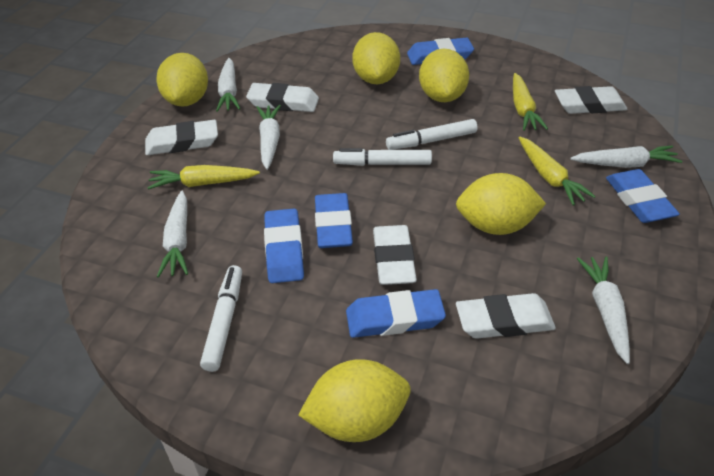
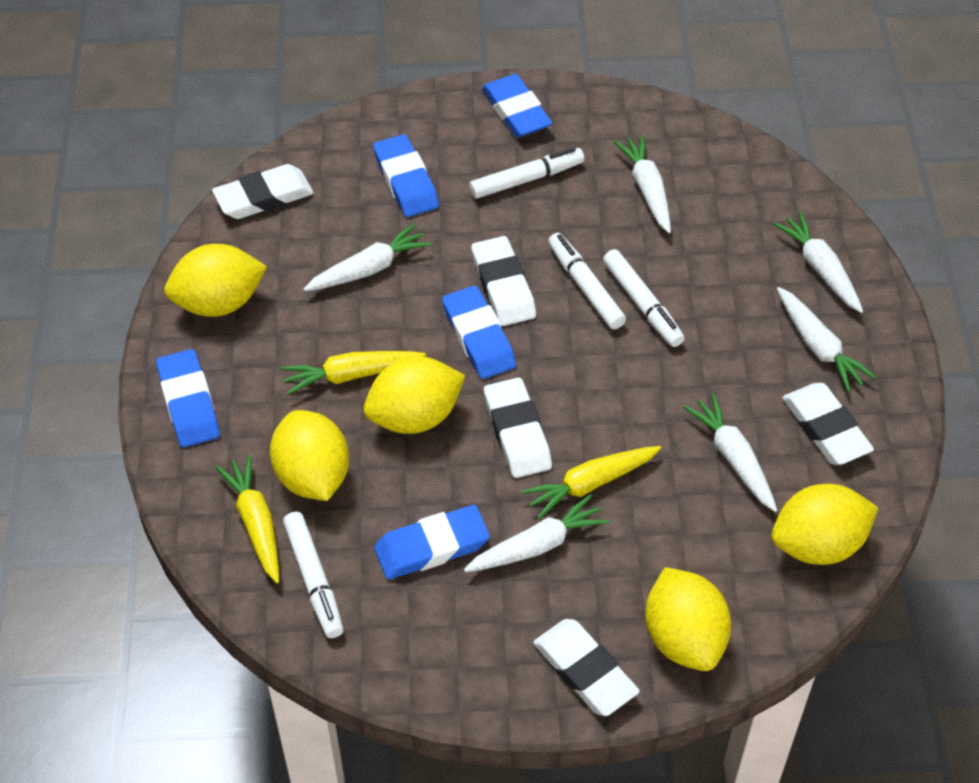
white carrot: [157,191,188,278] [216,58,240,112] [257,105,281,170] [570,146,683,168] [577,257,630,364] = 5 -> [303,223,431,291] [464,494,609,572] [614,135,671,233] [683,393,778,512] [773,212,863,313] [777,287,876,392] = 6
white marker: [200,265,242,372] [333,148,432,166] [386,119,478,150] = 3 -> [283,512,344,638] [469,147,584,199] [548,233,626,329] [603,249,685,347] = 4

